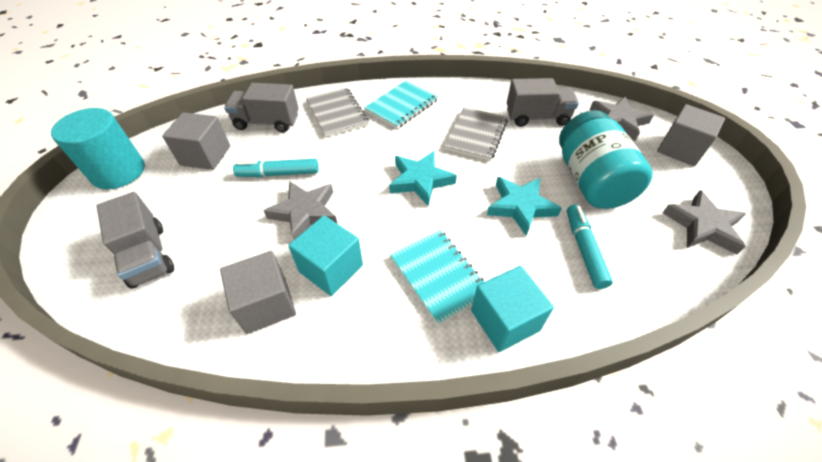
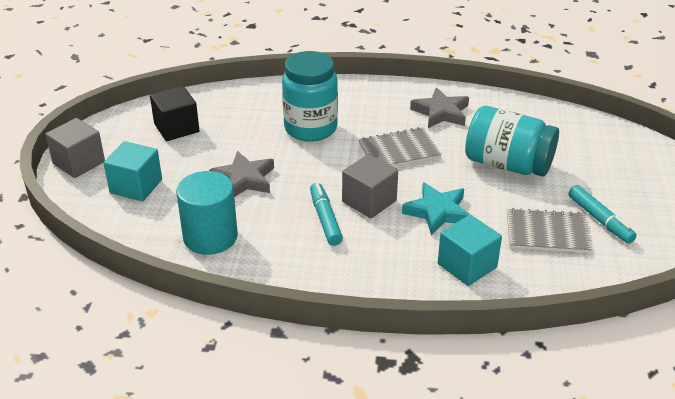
black cube: none = 0 -> [150,86,200,141] = 1
grey cube: [162,112,230,170] [220,251,296,334] [657,104,725,166] = 3 -> [45,118,105,178] [342,154,398,218] = 2
grey star: [263,181,337,240] [590,96,654,141] [663,190,746,254] = 3 -> [209,151,274,197] [410,87,469,128] = 2
grey truck: [97,192,174,289] [224,83,299,133] [507,78,579,127] = 3 -> none = 0
turquoise jar: [559,110,653,209] = 1 -> [282,51,338,142] [465,106,559,177] = 2
turquoise notebook: [364,81,438,129] [390,230,484,325] = 2 -> none = 0
turquoise star: [389,151,457,207] [487,177,562,236] = 2 -> [402,182,470,236] = 1

